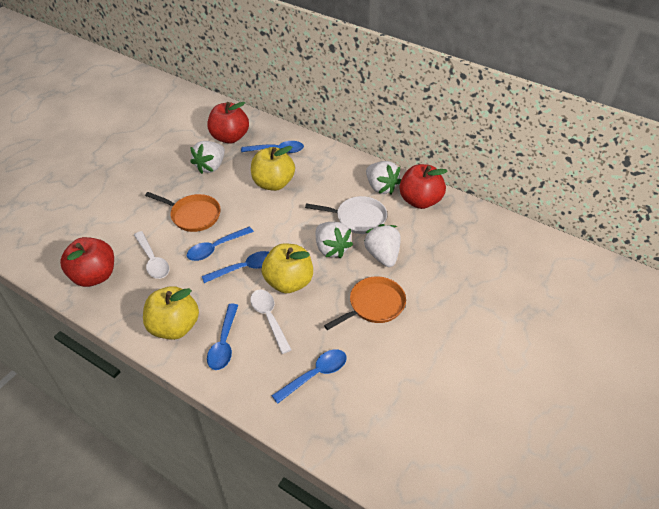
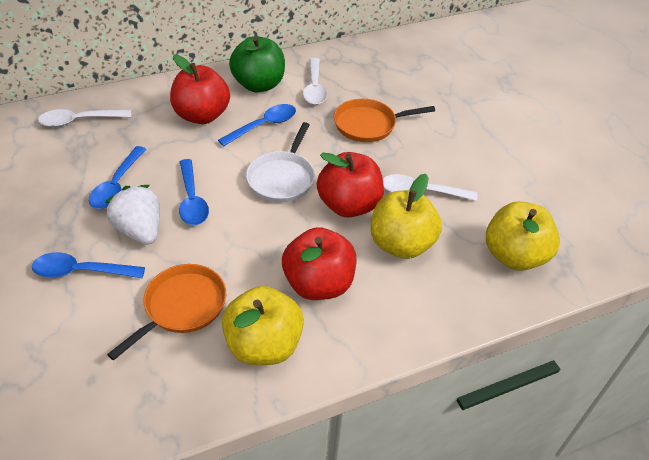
blue spoon: [187,227,254,261] [202,251,269,283] [207,304,238,370] [241,141,304,153] [271,349,347,404] = 5 -> [32,252,145,278] [89,146,146,209] [179,159,209,225] [218,104,296,146] = 4
green apple: none = 0 -> [229,36,285,92] = 1
white spoon: [134,231,169,279] [250,290,292,354] = 2 -> [38,109,131,127] [303,58,327,105] [383,174,477,201] = 3
white strawberry: [190,141,225,174] [316,222,353,258] [364,224,401,267] [366,161,401,194] = 4 -> [105,185,160,245] = 1

